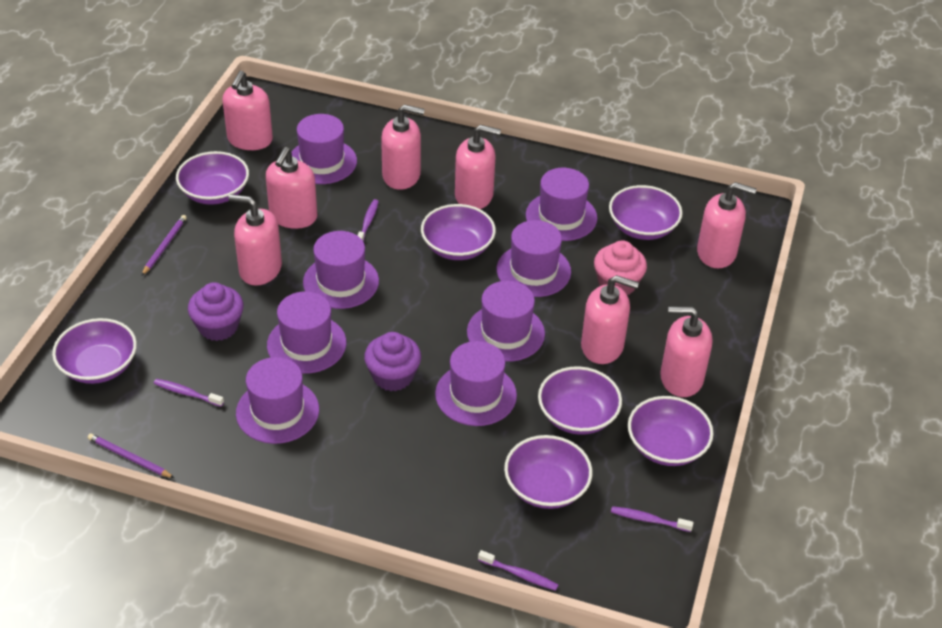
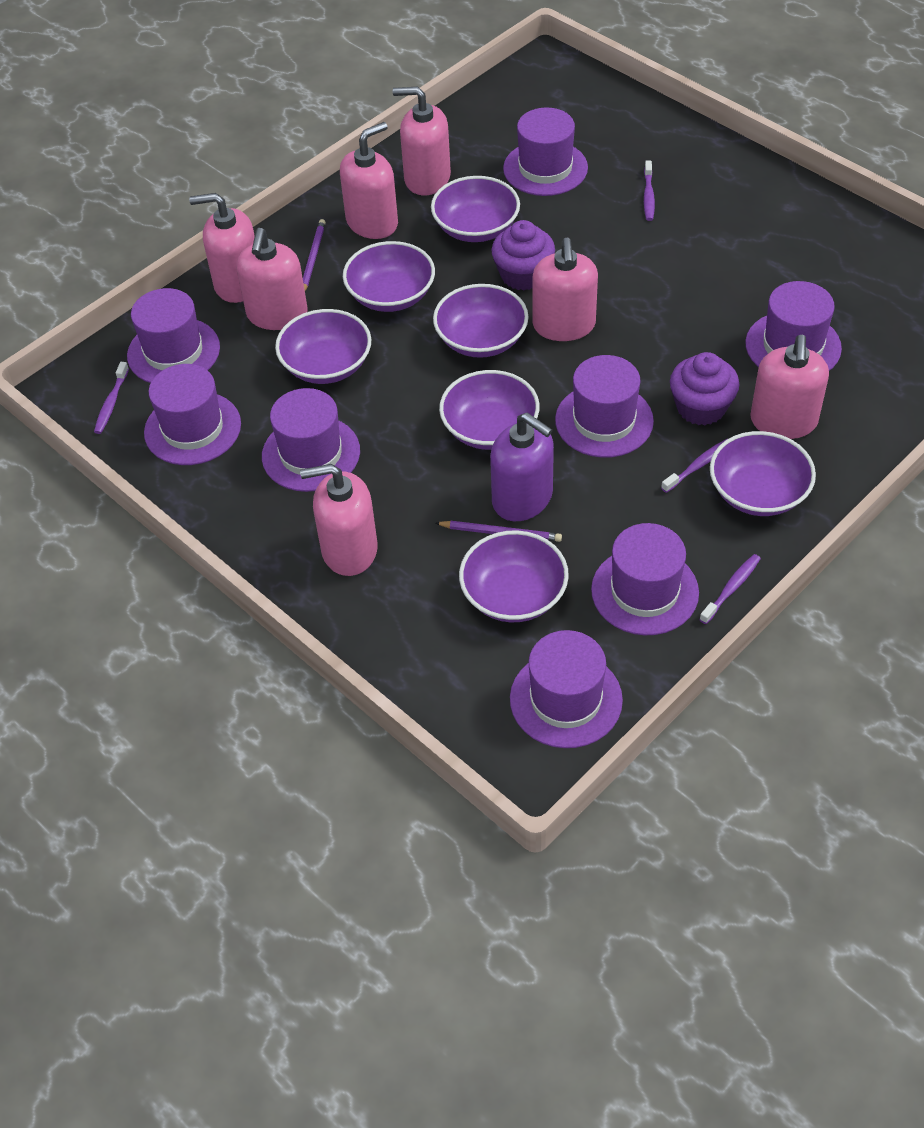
pink cupcake: [594,240,647,295] = 1 -> none = 0
pink soap dispenser: [223,71,273,150] [228,194,282,286] [266,147,317,229] [381,104,425,190] [455,125,501,209] [581,275,639,364] [660,306,712,397] [697,182,756,268] = 8 -> [189,193,255,303] [236,228,308,330] [300,464,378,576] [340,122,398,239] [393,87,451,195] [532,238,598,341] [750,335,829,439] = 7
purple soap dispenser: none = 0 -> [490,413,554,521] = 1

